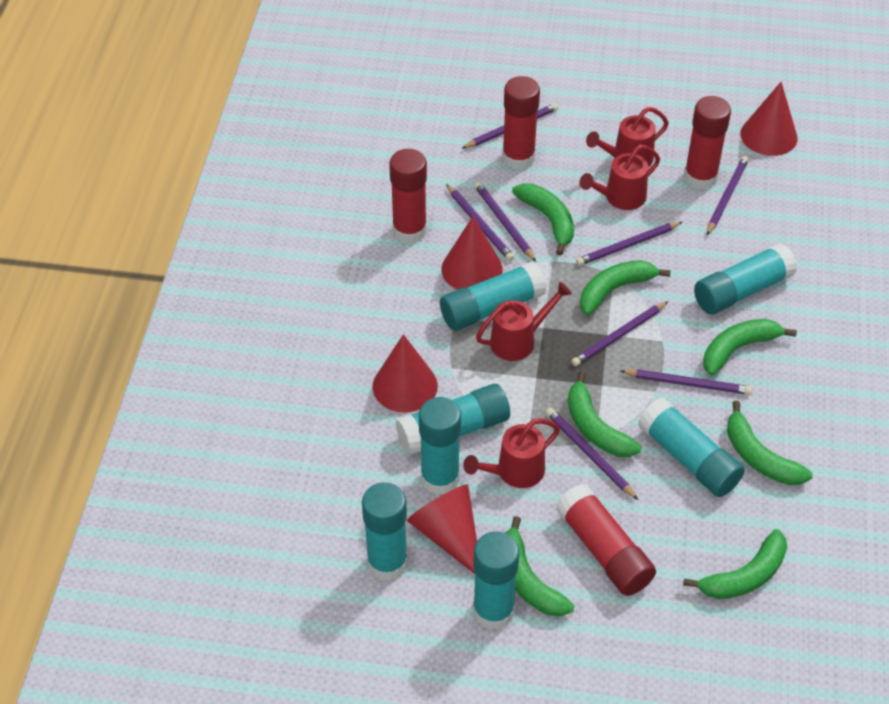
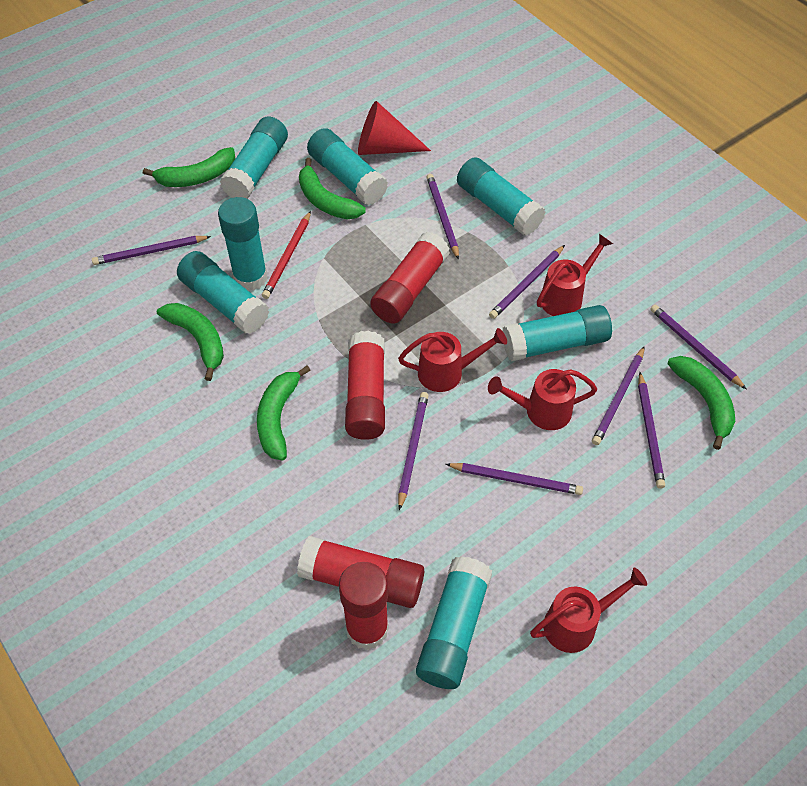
green banana: [505,516,574,616] [512,183,574,255] [568,371,641,457] [580,260,671,315] [683,529,787,599] [703,319,797,376] [727,401,813,485] = 7 -> [143,147,235,187] [157,303,224,381] [257,365,311,461] [299,158,366,220] [667,356,735,450] = 5
red cone: [372,334,438,412] [407,484,477,574] [441,216,503,290] [740,82,798,156] = 4 -> [358,101,431,155] = 1
red pencil: none = 0 -> [262,211,311,299] = 1

